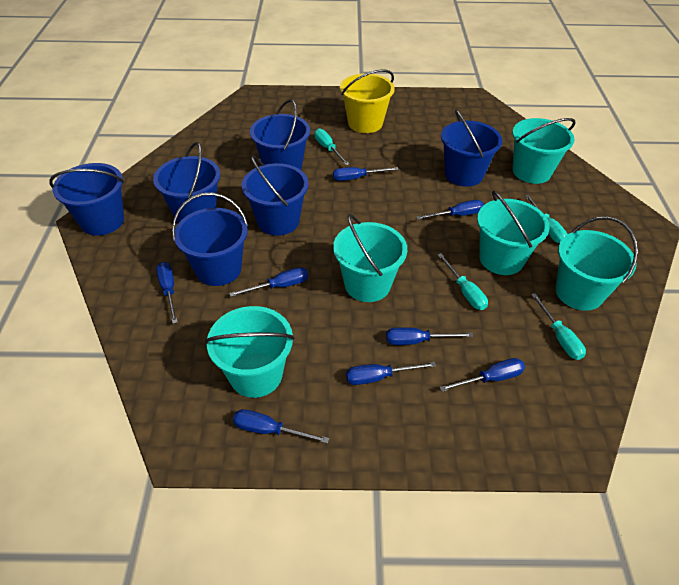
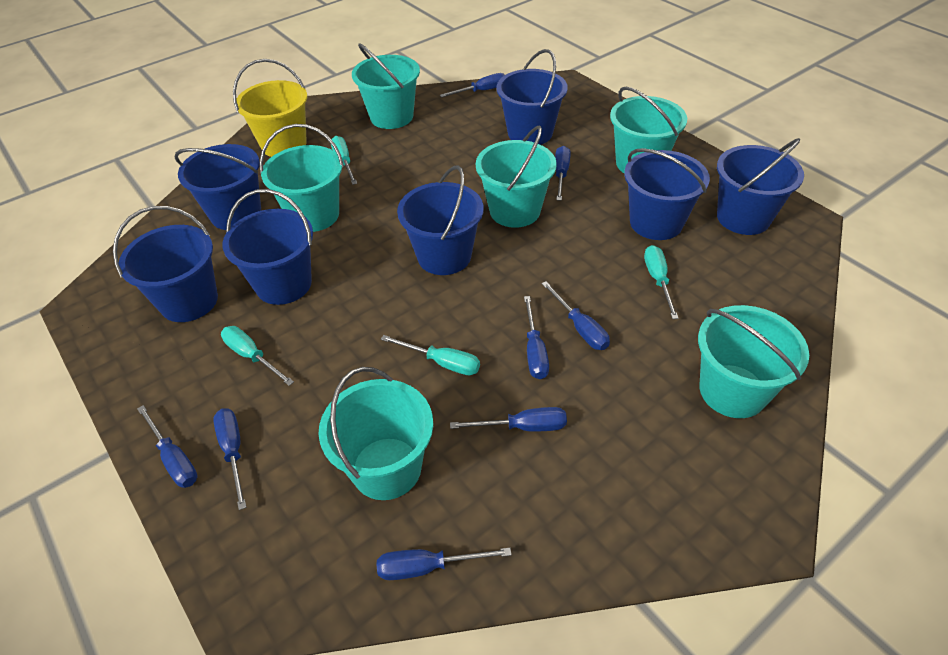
blue bucket: [50,163,124,236] [153,142,220,223] [172,192,248,286] [242,156,309,236] [250,99,310,170] [441,109,502,187] = 6 -> [113,206,218,322] [174,144,261,230] [222,189,313,305] [397,165,484,275] [496,49,568,145] [624,148,710,240] [717,138,804,235] = 7
turquoise bucket: [205,306,295,398] [333,214,407,302] [477,190,550,275] [512,118,576,184] [555,216,638,311] = 5 -> [260,124,344,232] [318,367,433,500] [352,43,420,129] [476,125,557,228] [610,87,687,173] [698,305,809,418] = 6

